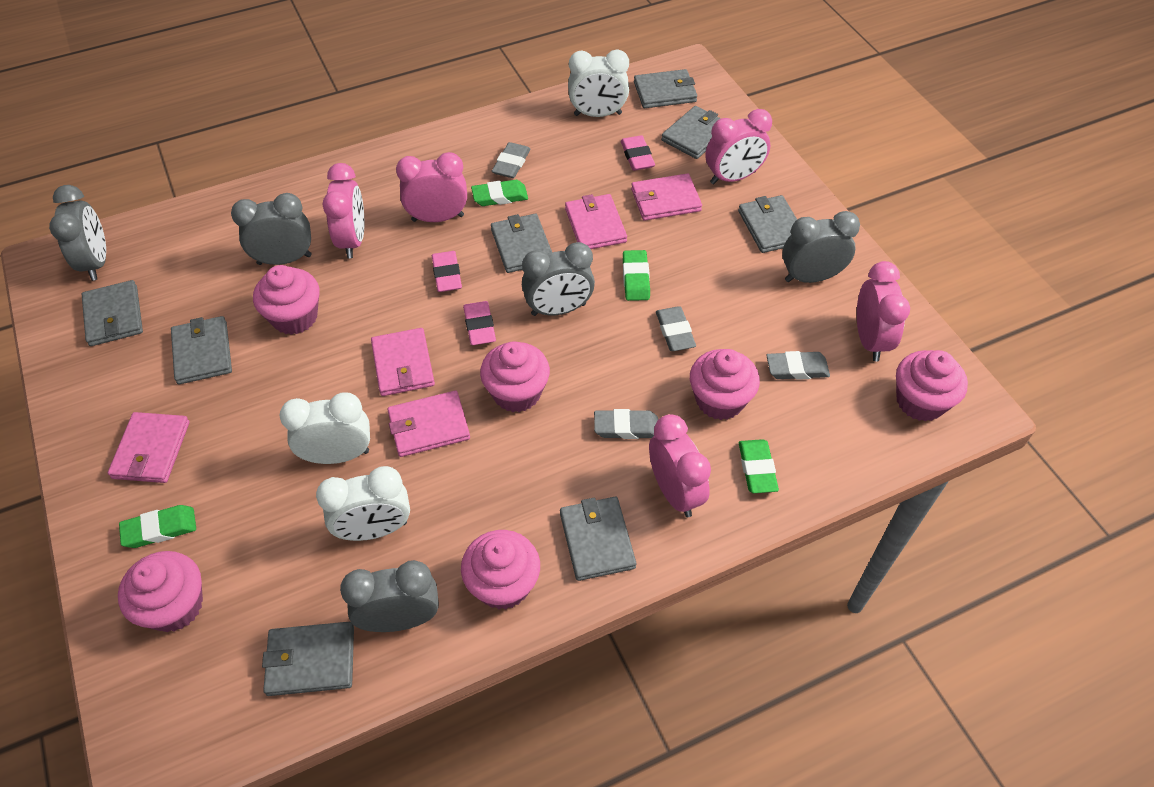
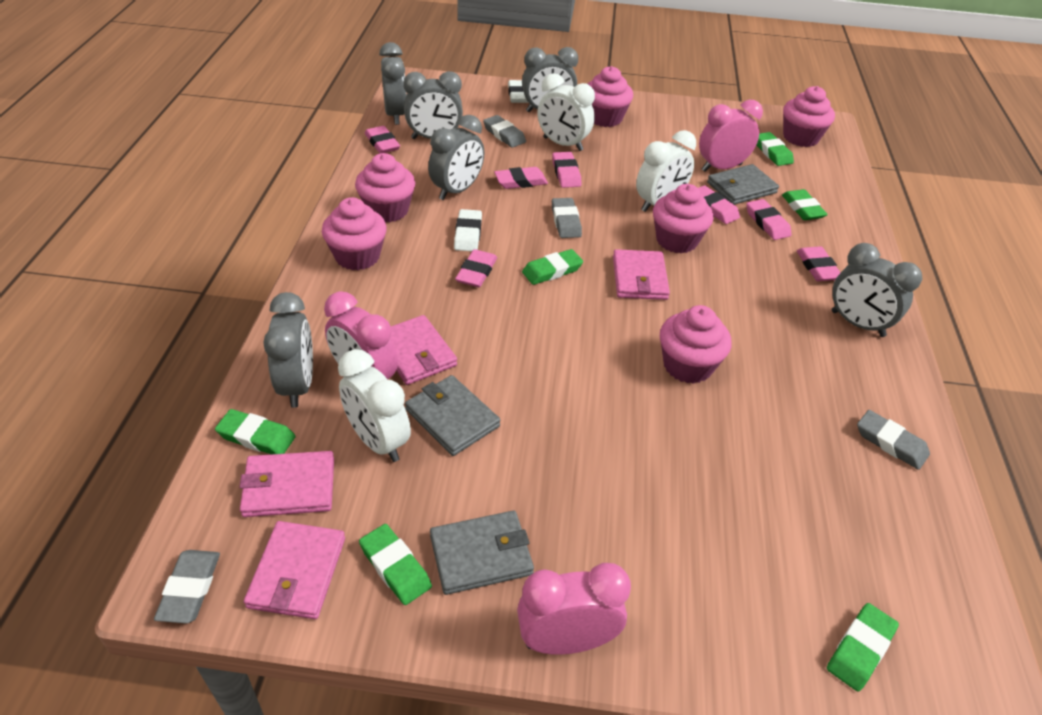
green eraser: [119,505,196,548] [471,180,528,206] [623,250,650,301] [739,439,779,493] = 4 -> [215,409,296,454] [359,524,432,605] [522,249,583,285] [757,132,794,166] [782,189,828,220] [827,603,899,692] = 6
grey clock: [49,185,106,281] [231,193,312,265] [340,560,439,632] [522,242,595,316] [782,211,860,283] = 5 -> [263,292,313,408] [379,42,406,125] [403,71,463,139] [428,115,484,200] [522,47,578,112] [832,243,922,337] = 6
grey wallet: [82,280,143,346] [171,316,232,384] [262,622,354,696] [491,214,552,273] [560,497,636,581] [634,69,697,108] [661,106,721,159] [738,195,797,253] = 8 -> [405,375,500,456] [430,511,534,595] [707,164,779,205] = 3
pink clock: [322,163,364,258] [396,152,467,222] [649,414,711,517] [705,109,772,184] [857,261,910,362] = 5 -> [324,291,398,379] [517,563,631,655] [699,100,763,172] = 3
pink eraser: [432,251,462,292] [463,301,496,345] [621,135,655,171] = 3 -> [365,126,400,153] [455,249,497,287] [494,167,548,189] [552,152,582,188] [698,185,740,224] [746,199,792,240] [797,246,841,281] = 7
pink wallet: [108,412,190,483] [371,328,435,396] [387,391,470,457] [565,194,627,249] [631,173,702,221] = 5 -> [240,451,334,517] [244,521,345,619] [390,315,457,385] [613,249,670,300] = 4
white eraser: none = 0 -> [454,209,482,251] [508,80,528,103] = 2

